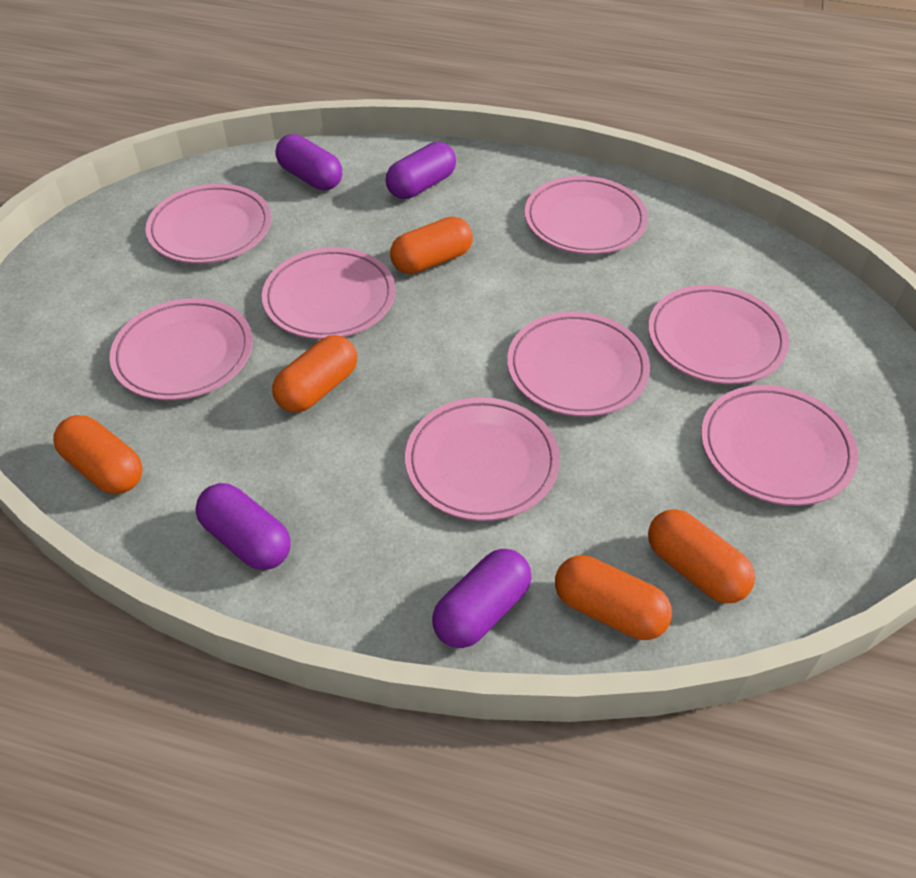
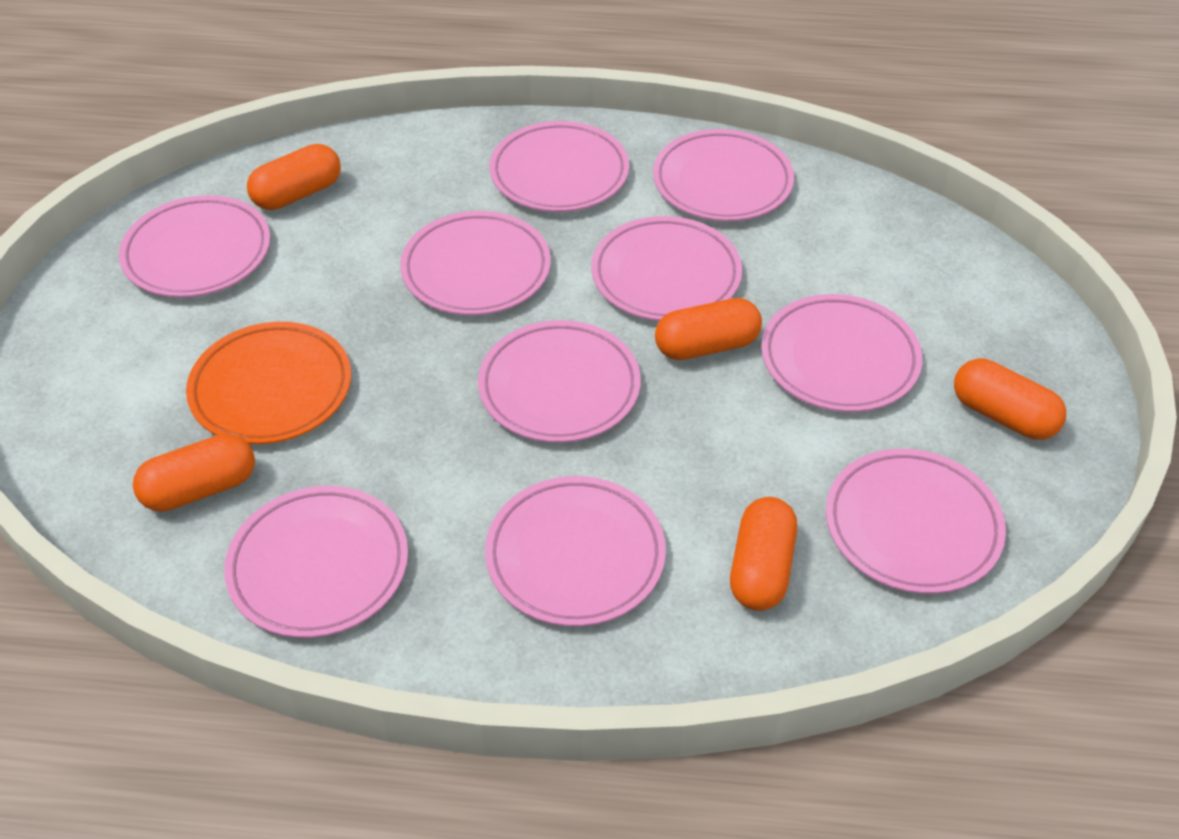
orange plate: none = 0 -> [186,322,351,444] = 1
pink plate: [110,298,253,400] [146,184,271,264] [262,247,395,339] [405,397,560,521] [507,312,650,417] [525,176,648,254] [648,285,789,384] [701,385,858,506] = 8 -> [119,195,270,297] [224,486,408,638] [400,211,551,315] [478,320,641,443] [485,476,666,626] [489,121,629,212] [591,216,742,321] [653,129,794,221] [761,294,922,412] [826,449,1006,594] = 10
purple capsule: [195,483,291,570] [275,134,342,190] [386,142,456,199] [432,549,532,648] = 4 -> none = 0

